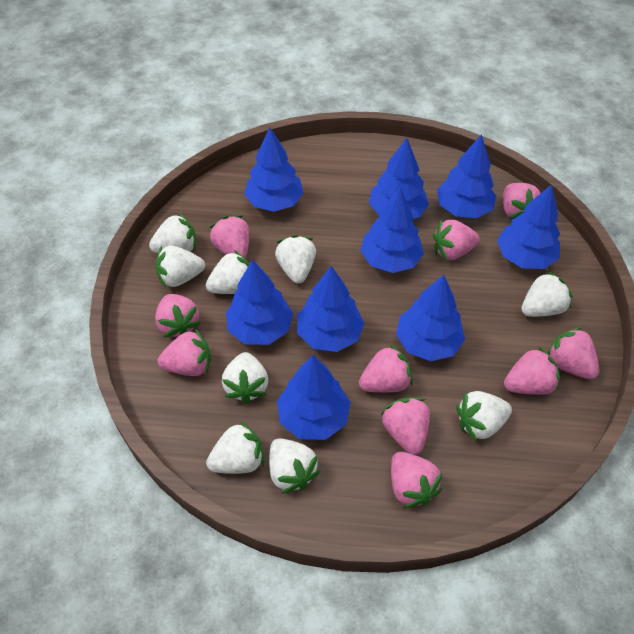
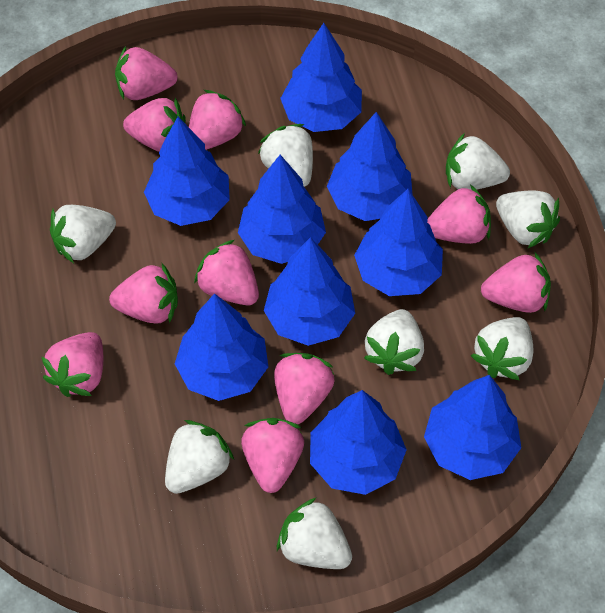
white strawberry: [149,213,196,253] [156,246,205,288] [206,250,250,294] [206,421,264,474] [222,352,268,404] [269,438,320,494] [275,235,316,284] [456,391,512,441] [521,271,573,317] = 9 -> [50,205,116,263] [165,420,234,494] [258,124,313,187] [277,498,352,569] [364,309,424,375] [446,133,510,190] [471,317,533,380] [496,191,560,248] = 8

